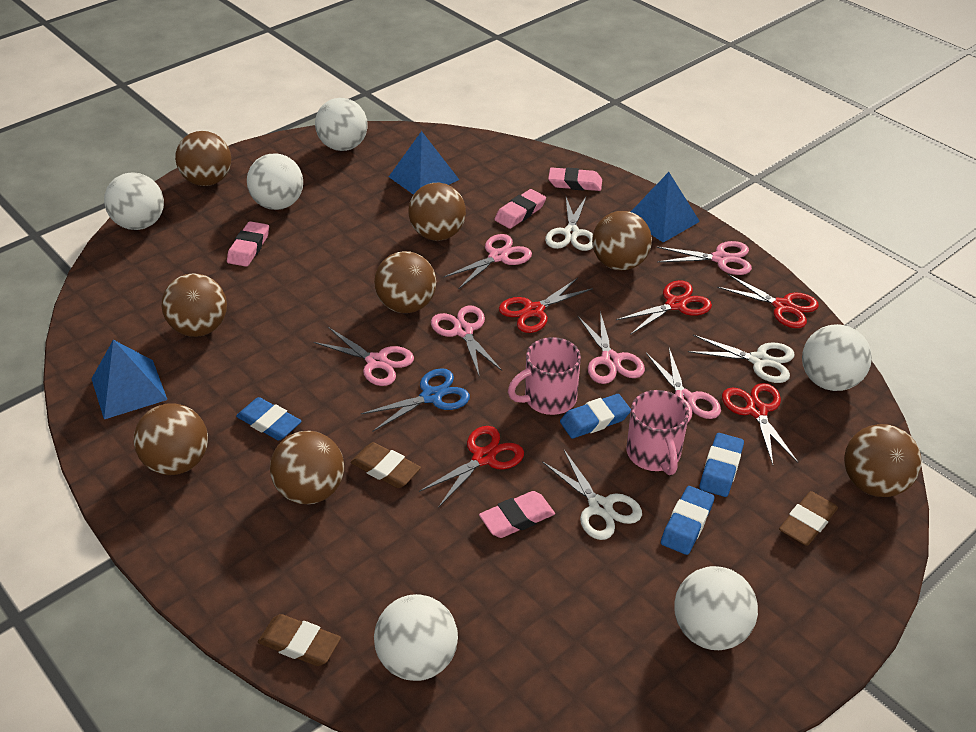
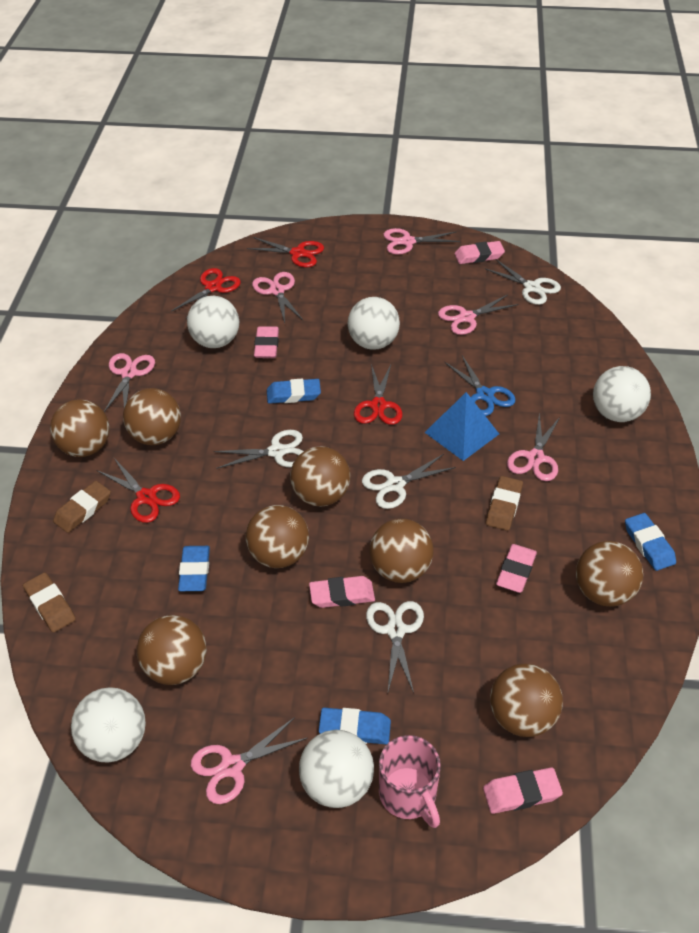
blue pyramid: [91,340,168,419] [389,131,459,195] [631,172,700,243] = 3 -> [424,392,499,461] = 1
pink eraser: [227,221,269,267] [479,491,555,538] [494,189,546,229] [548,167,602,191] = 4 -> [254,326,279,358] [309,576,375,608] [454,241,505,264] [483,767,563,814] [496,544,537,593] = 5
pink mug: [508,337,581,415] [627,390,689,475] = 2 -> [379,735,441,828] = 1
red scissors: [419,426,524,508] [499,278,593,333] [616,280,712,335] [717,274,819,328] [722,383,798,465] = 5 -> [96,458,180,523] [171,268,241,319] [247,237,324,267] [354,364,402,425] = 4
white ball: [104,172,164,230] [247,153,303,210] [315,98,368,151] [374,594,458,681] [674,566,758,650] [802,324,872,391] = 6 -> [71,687,146,763] [187,296,239,348] [299,730,374,808] [347,297,400,350] [593,366,651,422] = 5
white scissors: [542,450,642,540] [545,197,593,251] [688,335,795,383] = 3 -> [214,430,304,469] [362,454,456,509] [366,601,424,693] [484,260,561,305] = 4

